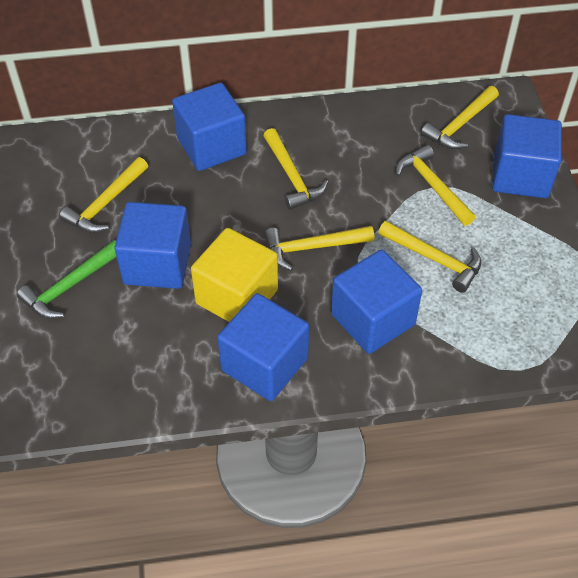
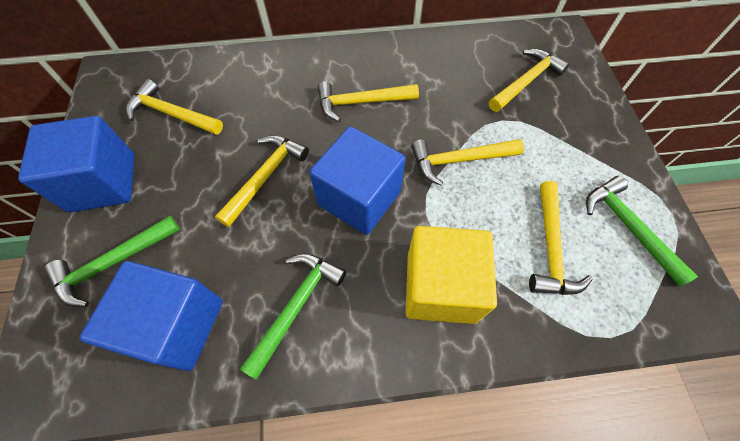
blue cube: [114,202,191,289] [172,83,247,171] [217,293,309,401] [331,250,422,354] [492,114,562,198] = 5 -> [18,116,135,213] [80,261,223,371] [309,126,405,235] = 3
green hammer: [17,240,116,319] = 1 -> [45,216,180,307] [240,253,346,380] [586,176,698,287] = 3

